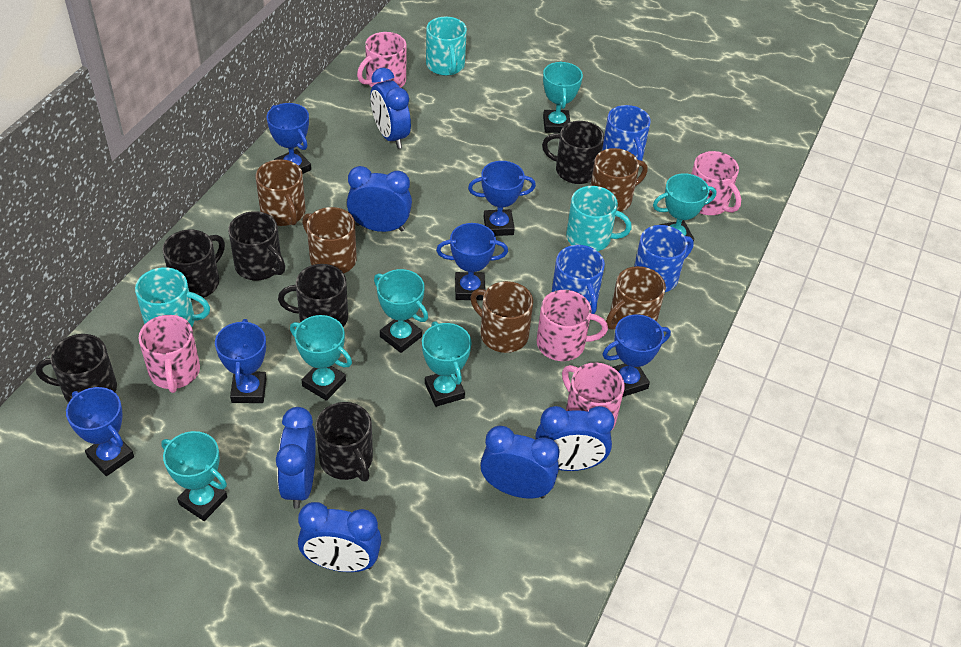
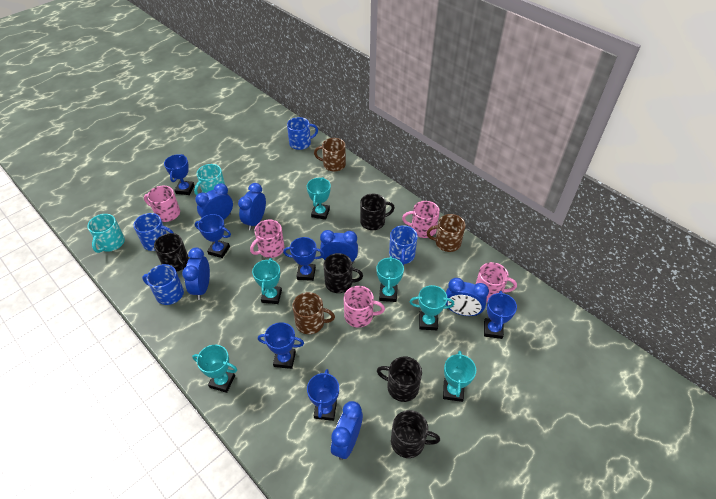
black mug: [36,334,117,403] [162,229,225,300] [228,211,285,280] [278,264,348,327] [315,402,373,481] [542,121,604,184] = 6 -> [154,233,189,272] [323,253,363,293] [360,194,395,230] [377,356,422,402] [391,410,440,458] = 5
blue mug: [552,245,605,314] [602,105,651,161] [634,225,694,292] = 3 -> [134,213,173,251] [142,264,184,305] [287,117,318,150] [389,225,418,266] = 4
brown mug: [256,159,306,226] [302,207,357,273] [470,281,533,353] [590,148,648,212] [606,266,666,330] = 5 -> [292,292,335,334] [314,138,346,171] [427,214,466,252] = 3
turquoise mug: [135,267,210,327] [426,17,467,76] [566,186,632,251] = 3 -> [87,214,125,253] [194,164,225,196] = 2

